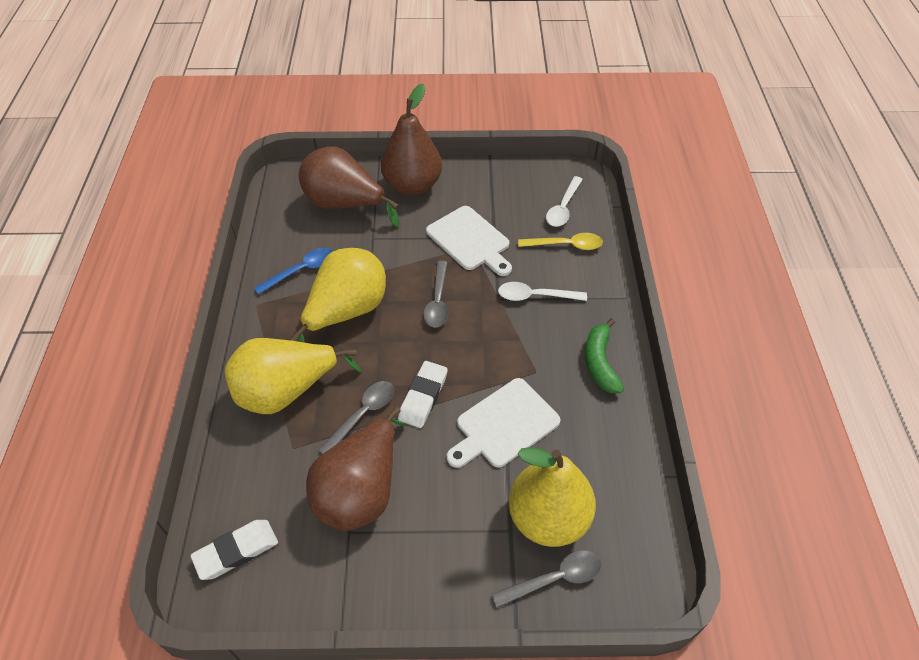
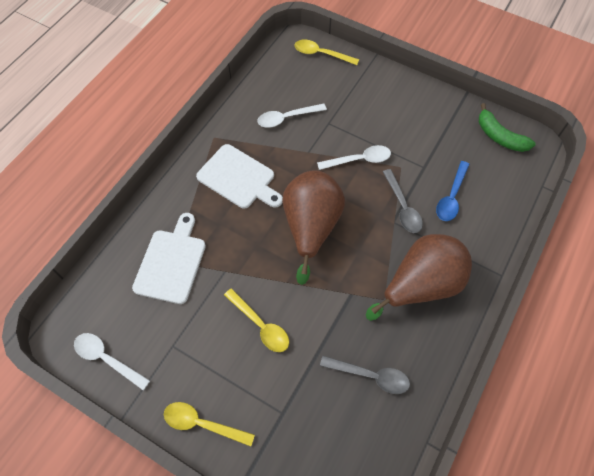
brown pear: [299,146,399,227] [306,407,406,531] [381,84,442,195] = 3 -> [282,170,345,285] [366,234,472,321] = 2
grey spoon: [318,381,394,454] [423,261,448,328] [492,550,602,608] = 3 -> [320,356,410,394] [383,169,423,233] = 2
white eraser: [191,520,278,580] [398,361,448,428] = 2 -> none = 0
white spoon: [498,282,587,301] [546,176,583,227] = 2 -> [74,333,150,390] [257,104,327,128] [317,145,391,170] = 3
yellow pear: [225,338,362,414] [290,248,386,343] [509,447,596,547] = 3 -> none = 0
yellow spoon: [518,233,603,250] = 1 -> [164,402,255,447] [224,288,289,352] [294,40,359,65] = 3

